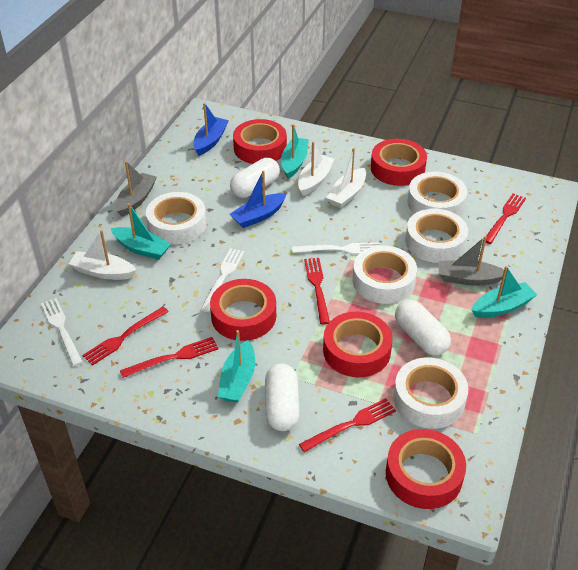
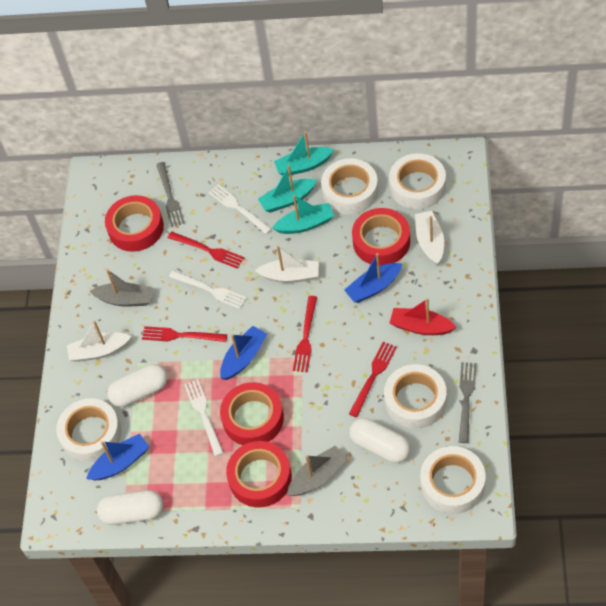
blue boat: [193,103,229,156] [230,170,286,228] = 2 -> [86,434,149,480] [220,326,267,380] [344,253,402,303] = 3
grey fork: none = 0 -> [156,162,184,227] [459,362,477,443] = 2
red boat: none = 0 -> [390,298,457,335] = 1
red fork: [83,307,169,366] [120,337,219,378] [299,398,396,452] [304,258,330,325] [486,193,526,244] = 5 -> [142,326,227,342] [168,231,244,269] [293,296,317,372] [349,342,397,418] = 4
red tape: [210,279,276,341] [233,119,287,164] [323,312,393,377] [371,139,427,186] [386,429,466,509] = 5 -> [105,195,164,252] [220,382,284,445] [226,441,292,507] [352,208,410,266] = 4
turquoise boat: [111,203,171,260] [218,330,255,403] [281,124,309,179] [472,266,537,318] = 4 -> [258,165,317,213] [272,195,334,234] [274,131,334,176] = 3

